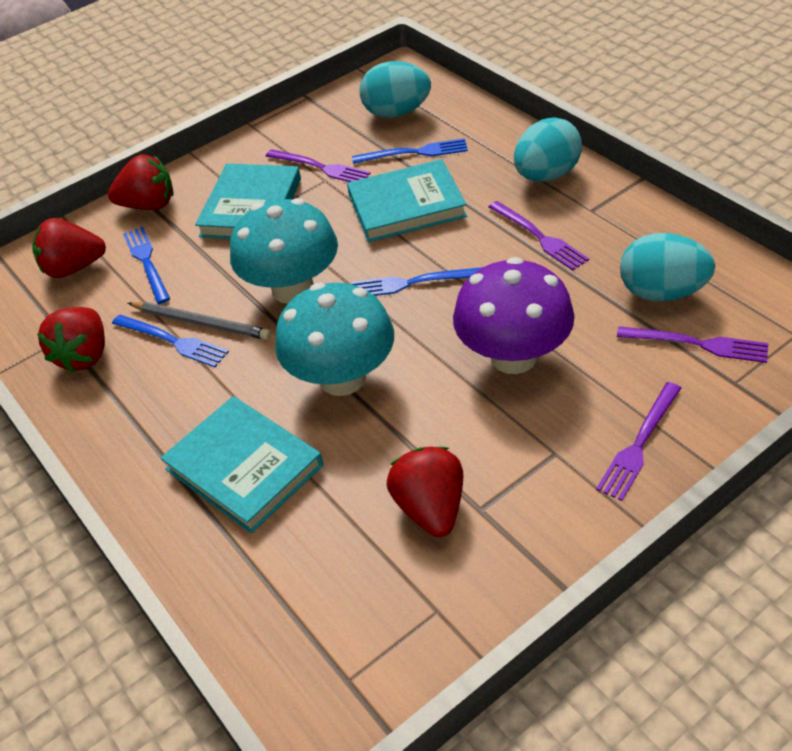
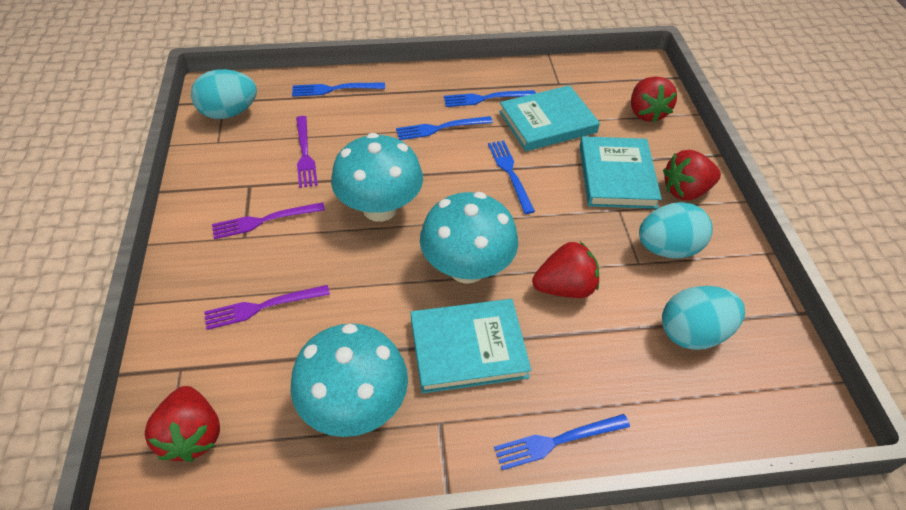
blue fork: [112,314,229,367] [123,227,170,304] [352,138,468,164] [352,267,483,296] = 4 -> [292,83,385,97] [396,116,493,140] [444,90,536,107] [488,140,535,214] [494,414,630,470] = 5
grey pencil: [128,302,271,340] = 1 -> none = 0
purple fork: [266,149,371,182] [488,201,589,271] [596,382,681,501] [617,326,768,363] = 4 -> [204,285,330,330] [212,202,325,239] [296,116,318,188] = 3
purple mushroom: [453,257,575,374] = 1 -> none = 0
turquoise mushroom: [230,198,338,304] [275,283,394,396] = 2 -> [291,324,408,437] [331,133,423,222] [420,192,518,284] = 3

